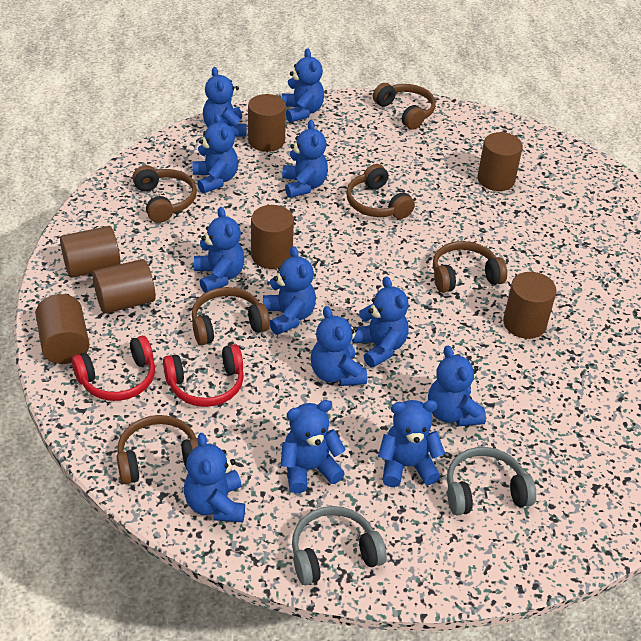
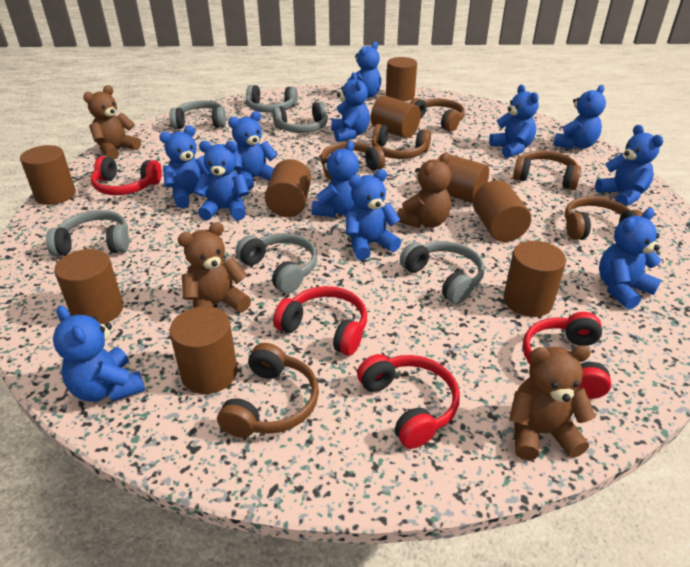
brown cylinder: [35,294,89,364] [60,226,121,278] [92,259,156,314] [248,94,286,152] [251,205,294,269] [477,132,523,191] [503,272,557,339] = 7 -> [20,145,76,205] [54,249,123,324] [170,306,238,394] [265,159,311,217] [371,96,421,138] [386,57,417,101] [437,154,489,203] [473,180,531,242] [503,241,566,317] = 9
brown teddy bear: none = 0 -> [83,85,141,159] [178,222,251,312] [397,152,451,228] [509,345,596,460] = 4
grey headphones: [292,506,387,585] [447,447,536,516] = 2 -> [46,210,129,256] [170,100,226,129] [236,233,317,294] [246,85,298,113] [272,101,328,133] [400,241,485,304] = 6
red headphones: [72,336,155,401] [163,344,244,407] = 2 -> [91,156,162,195] [273,286,367,356] [357,354,460,449] [523,312,611,399] = 4

